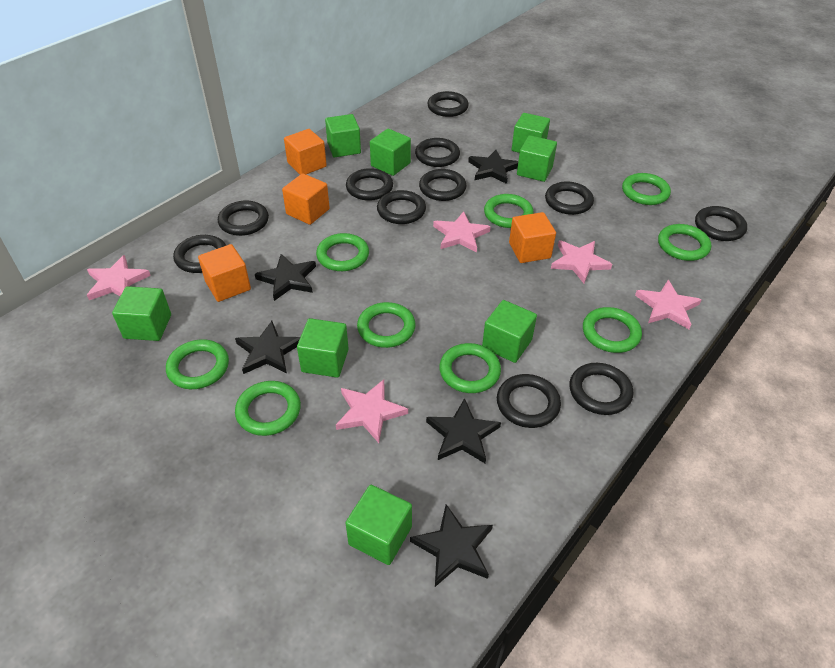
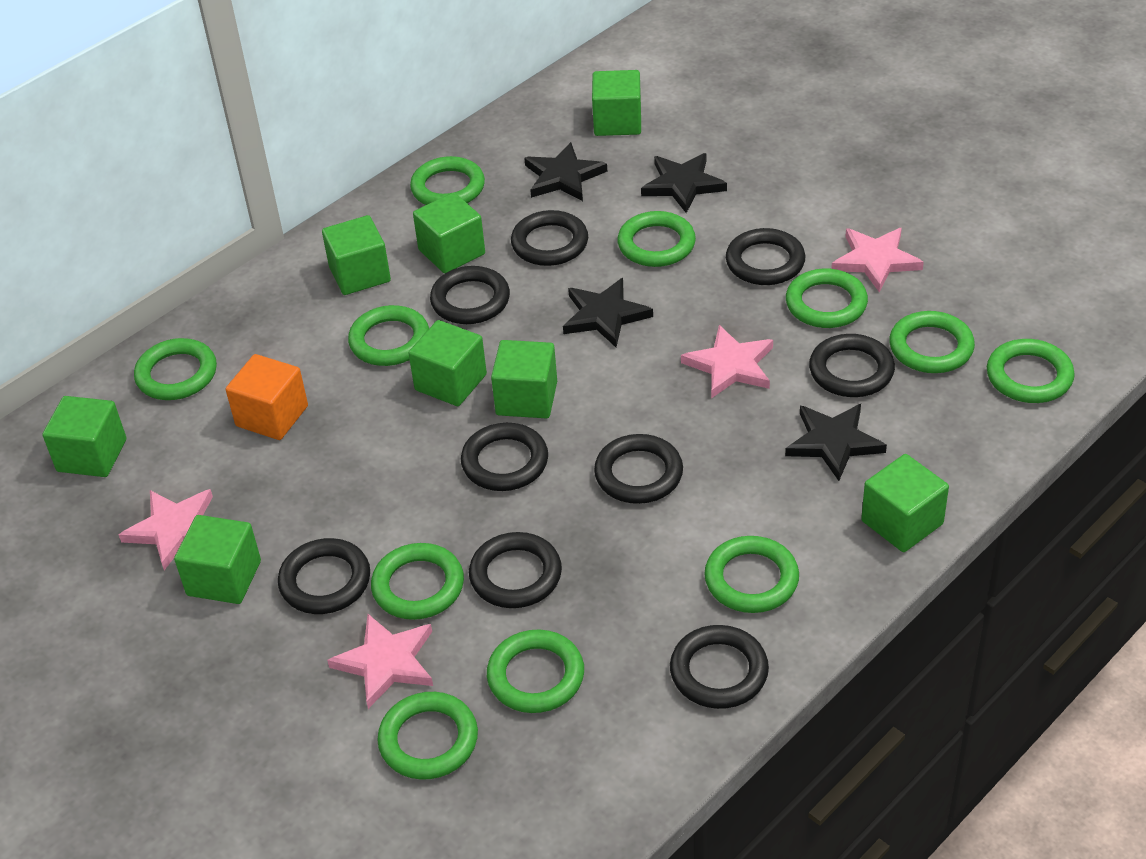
black ring: [173,235,226,273] [218,201,269,236] [346,168,393,201] [377,190,426,224] [415,138,460,167] [419,169,467,201] [428,91,469,117] [497,374,561,428] [545,181,594,215] [569,363,633,415] [695,206,747,241] = 11 -> [278,538,370,614] [430,266,510,324] [461,423,548,491] [469,532,562,608] [511,210,588,266] [594,434,683,504] [670,625,769,709] [726,228,805,285] [809,334,895,397] = 9
black star: [235,321,300,374] [255,254,316,301] [410,504,493,587] [426,398,501,464] [468,150,518,184] = 5 -> [524,142,607,201] [563,278,653,347] [641,153,727,213] [785,404,887,481] = 4
green ring: [166,339,229,389] [235,381,301,436] [316,233,369,271] [357,302,416,348] [439,343,501,393] [484,194,534,228] [583,307,642,353] [622,173,671,205] [658,224,711,261] = 9 -> [134,338,217,400] [348,305,429,366] [371,543,464,620] [377,692,478,779] [410,156,485,205] [487,630,584,713] [617,211,696,267] [704,536,799,613] [786,268,868,328] [889,311,975,373] [987,339,1075,403] = 11
orange cube: [198,244,251,302] [282,173,330,225] [284,129,327,175] [509,212,556,263] = 4 -> [226,354,308,440] = 1
pink star: [87,255,151,300] [336,379,408,443] [433,211,491,253] [551,240,612,283] [635,280,702,329] = 5 -> [119,489,213,570] [327,614,433,709] [681,325,773,398] [831,228,924,292] = 4

